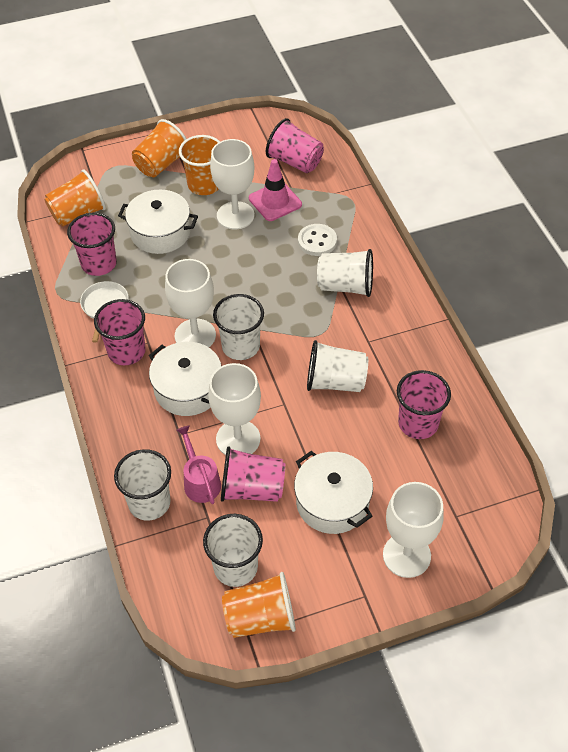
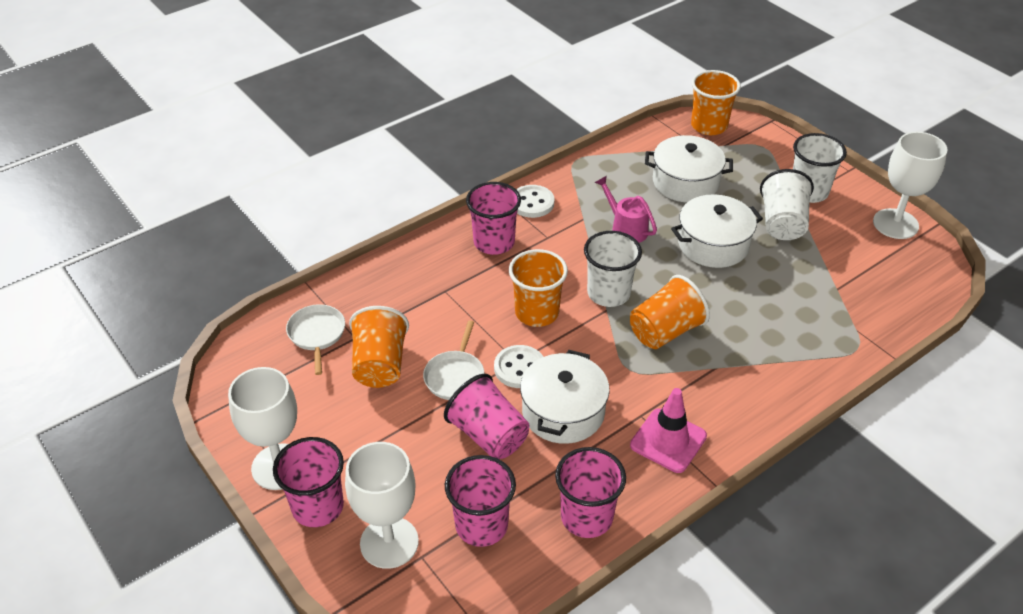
white button: [298,224,337,256] = 1 -> [494,345,543,388] [516,185,554,218] = 2
white cup: [114,449,171,521] [203,514,263,587] [213,294,264,360] [307,340,368,392] [317,249,373,297] = 5 -> [584,231,642,307] [760,169,814,240] [793,133,847,203] = 3
white goblet: [165,259,216,347] [208,363,261,455] [210,139,254,229] [383,482,444,578] = 4 -> [228,367,297,490] [345,442,419,569] [873,132,948,239] = 3
white pan: [80,281,129,343] = 1 -> [286,304,345,375] [423,321,484,400] = 2

